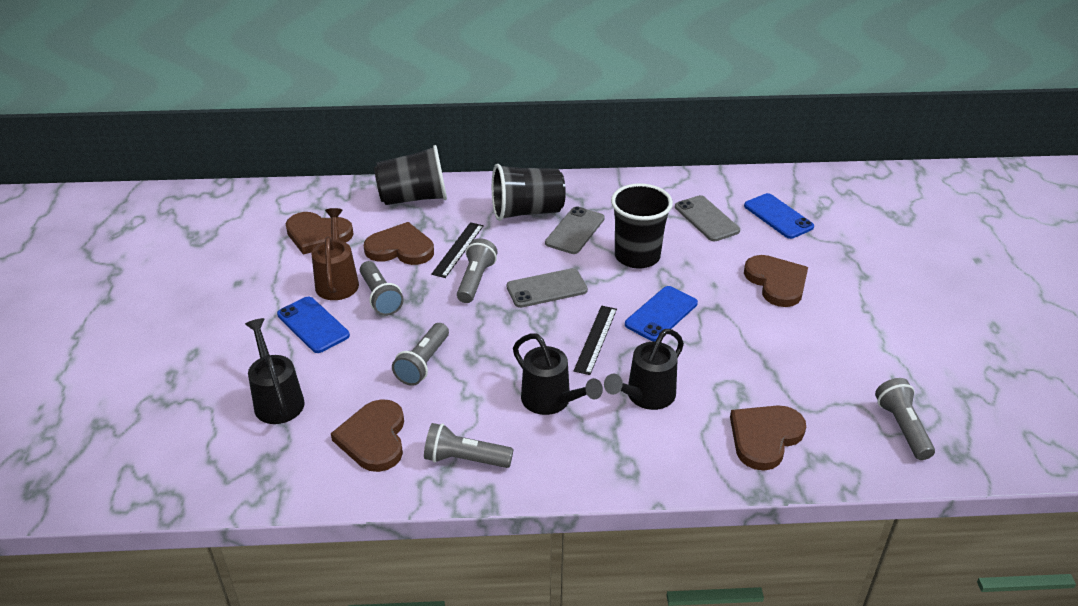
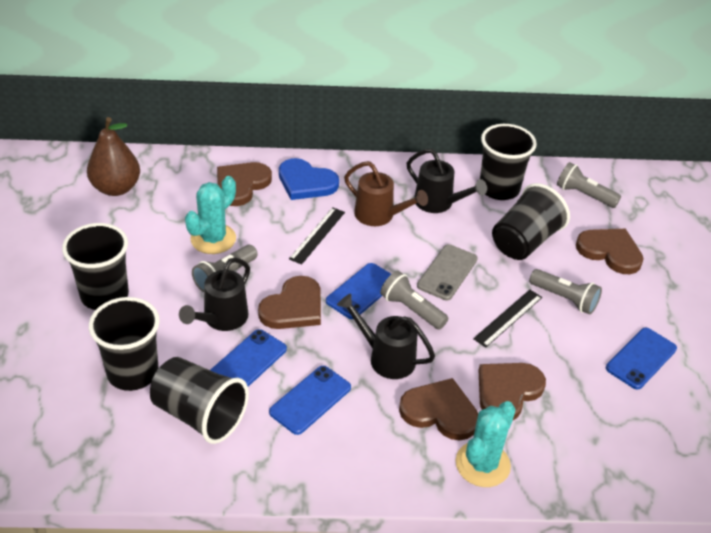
black cup: [374,145,447,205] [492,164,566,221] [611,183,673,269] = 3 -> [62,223,129,310] [89,297,160,391] [150,357,249,444] [480,124,537,200] [492,183,570,260] = 5
blue heart: none = 0 -> [279,158,339,200] = 1
blue phone: [277,297,350,353] [625,286,698,341] [744,193,814,239] = 3 -> [210,329,287,387] [269,366,351,435] [326,263,391,319] [606,328,677,390] = 4
brown pear: none = 0 -> [87,117,140,196] = 1
grey flashlight: [360,261,404,316] [392,323,449,386] [424,423,513,468] [457,238,498,303] [875,378,935,460] = 5 -> [192,245,258,292] [380,271,449,330] [529,269,602,314] [557,162,621,208] = 4
grey phone: [506,268,588,308] [545,206,605,254] [675,195,740,241] = 3 -> [417,244,478,300] = 1
turquoise cactus: none = 0 -> [185,176,236,254] [455,401,516,487] = 2

